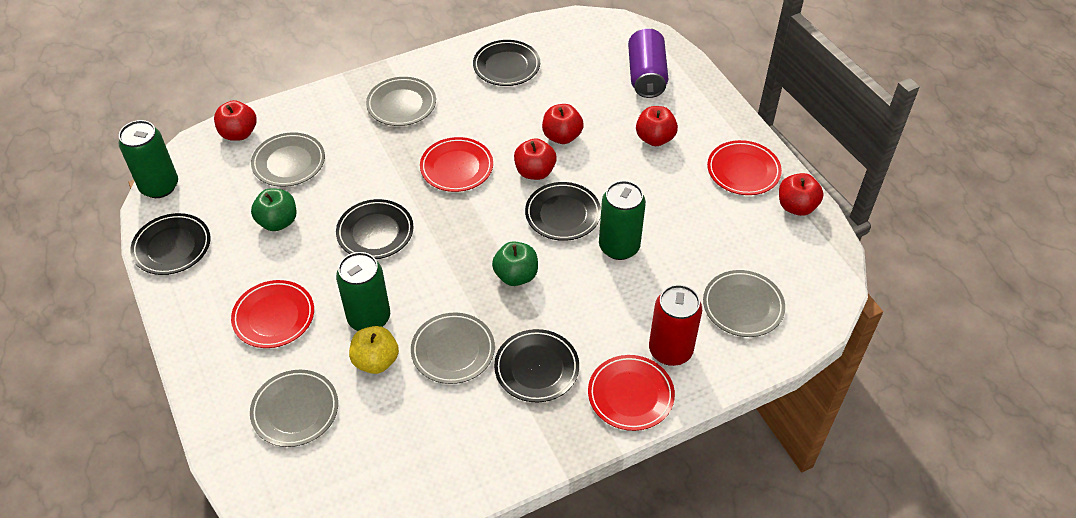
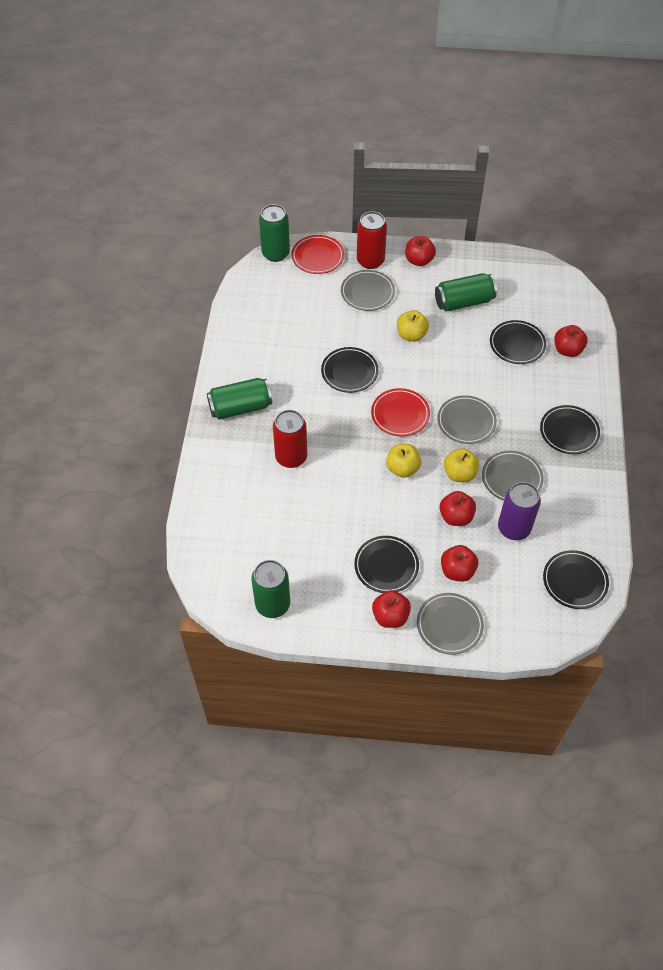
green apple: [251,188,296,231] [492,241,538,286] = 2 -> none = 0
green can: [119,120,178,198] [336,252,390,331] [599,181,646,260] = 3 -> [207,378,272,420] [251,560,290,618] [259,204,290,262] [435,273,497,312] = 4
grey plate: [250,370,338,447] [251,132,325,187] [366,77,436,126] [411,313,495,384] [703,270,785,337] = 5 -> [341,270,395,311] [417,593,484,655] [437,395,497,444] [482,451,544,501] = 4
red can: [649,285,702,366] = 1 -> [273,410,307,468] [357,211,387,269] = 2
red plate: [231,280,314,348] [420,137,493,192] [588,355,675,431] [707,140,782,195] = 4 -> [291,235,344,274] [371,388,430,436] = 2
yellow apple: [349,326,399,374] = 1 -> [386,444,422,478] [397,310,429,342] [444,448,479,482] = 3

